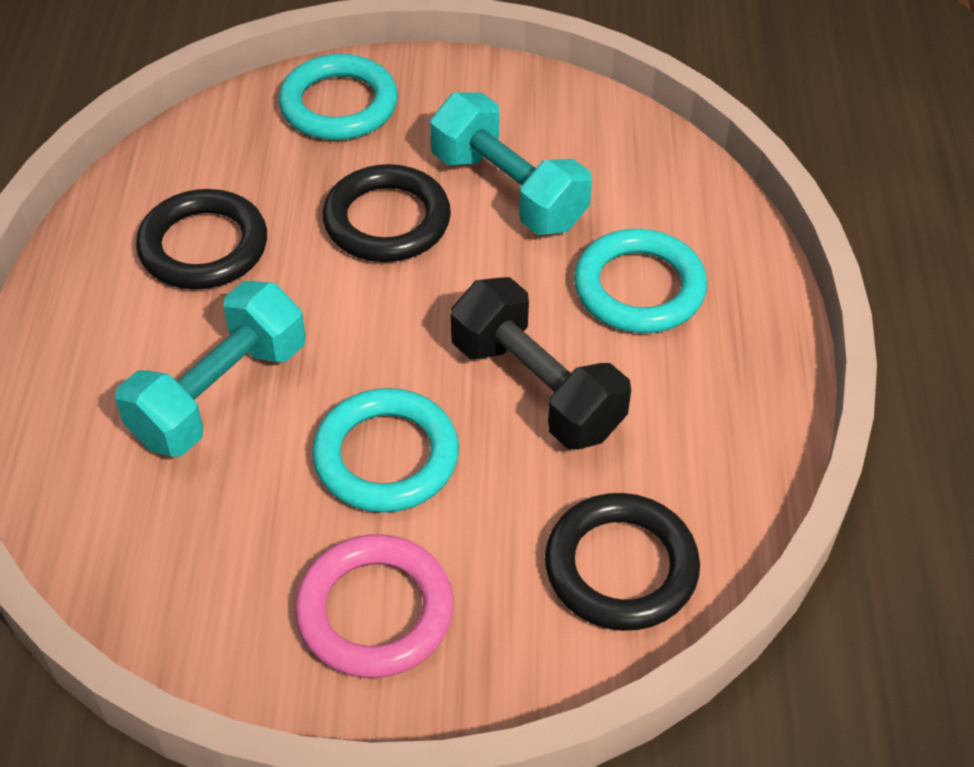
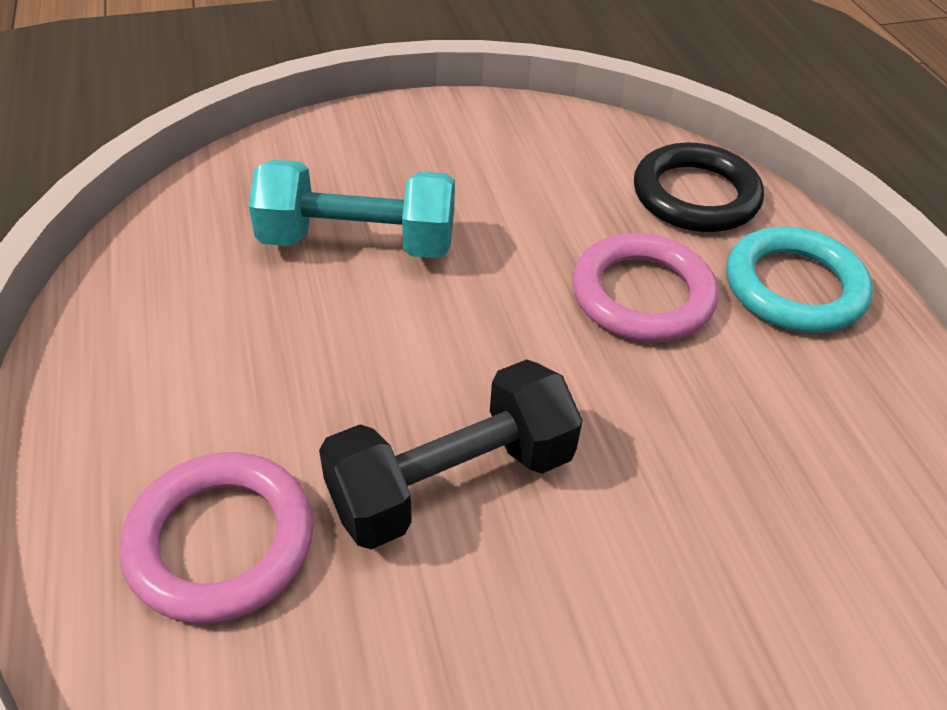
black ring: [136,189,267,290] [323,164,451,262] [545,493,700,631] = 3 -> [634,143,764,232] = 1
pink ring: [295,534,454,678] = 1 -> [120,452,314,624] [572,233,718,342] = 2
turquoise dumbbell: [115,281,306,457] [430,92,592,235] = 2 -> [249,160,455,258] = 1
turquoise ring: [279,54,398,140] [312,388,459,513] [574,229,707,333] = 3 -> [726,226,873,333] = 1

